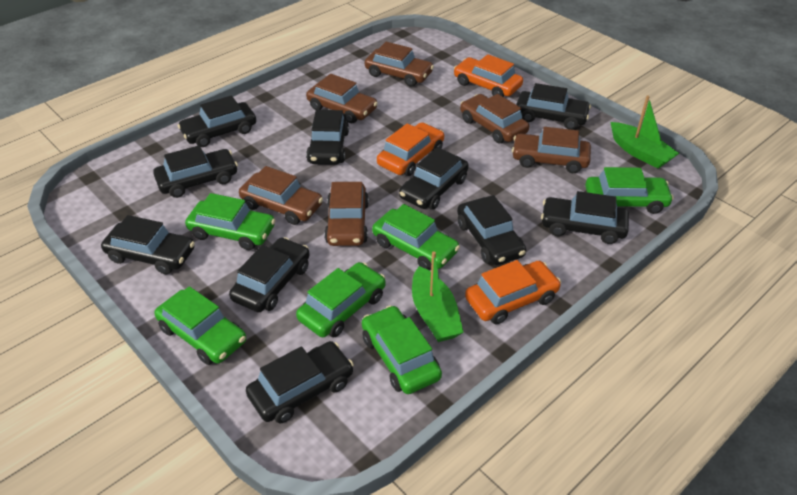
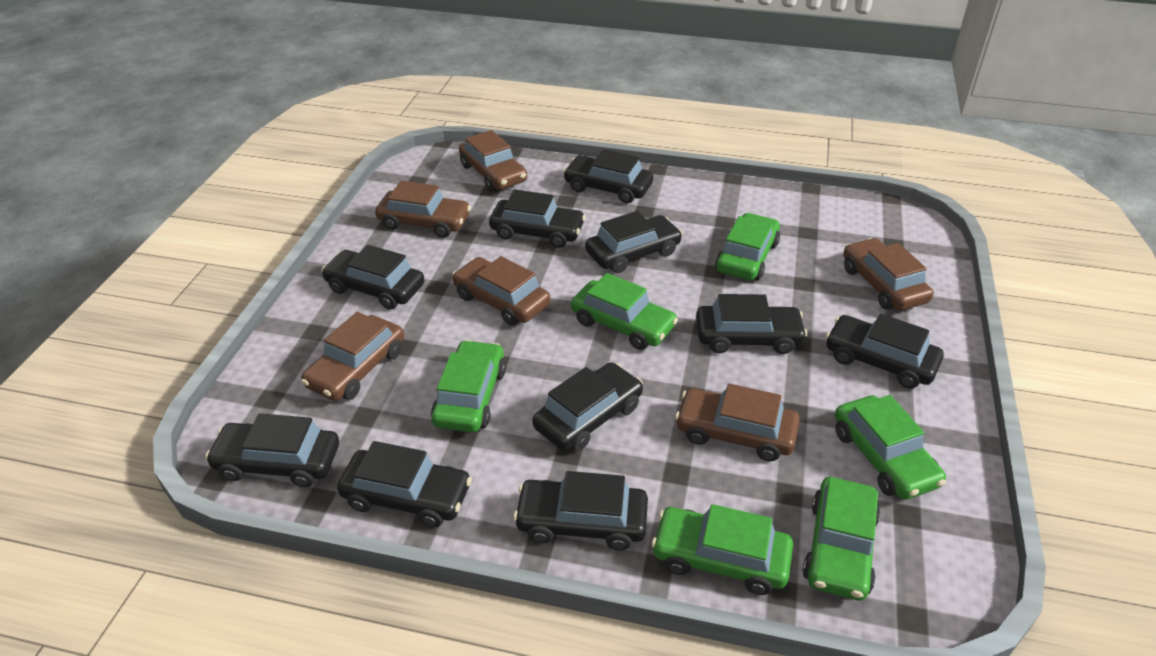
green boat: [412,252,464,342] [610,96,679,168] = 2 -> none = 0
orange car: [377,122,444,176] [454,54,523,97] [465,260,561,324] = 3 -> none = 0

